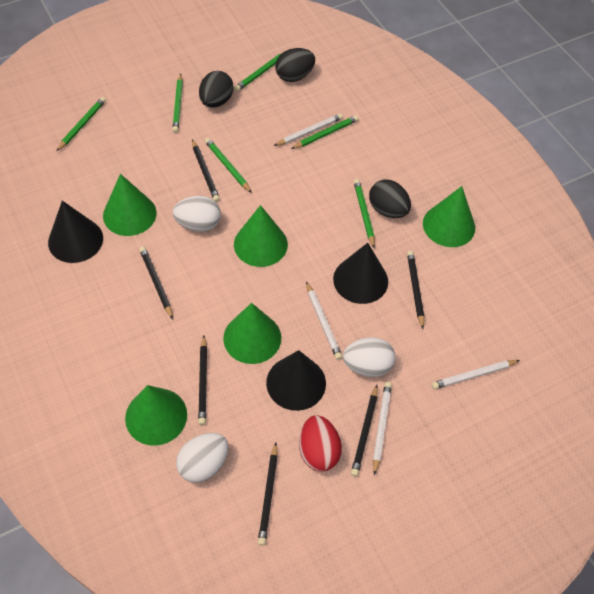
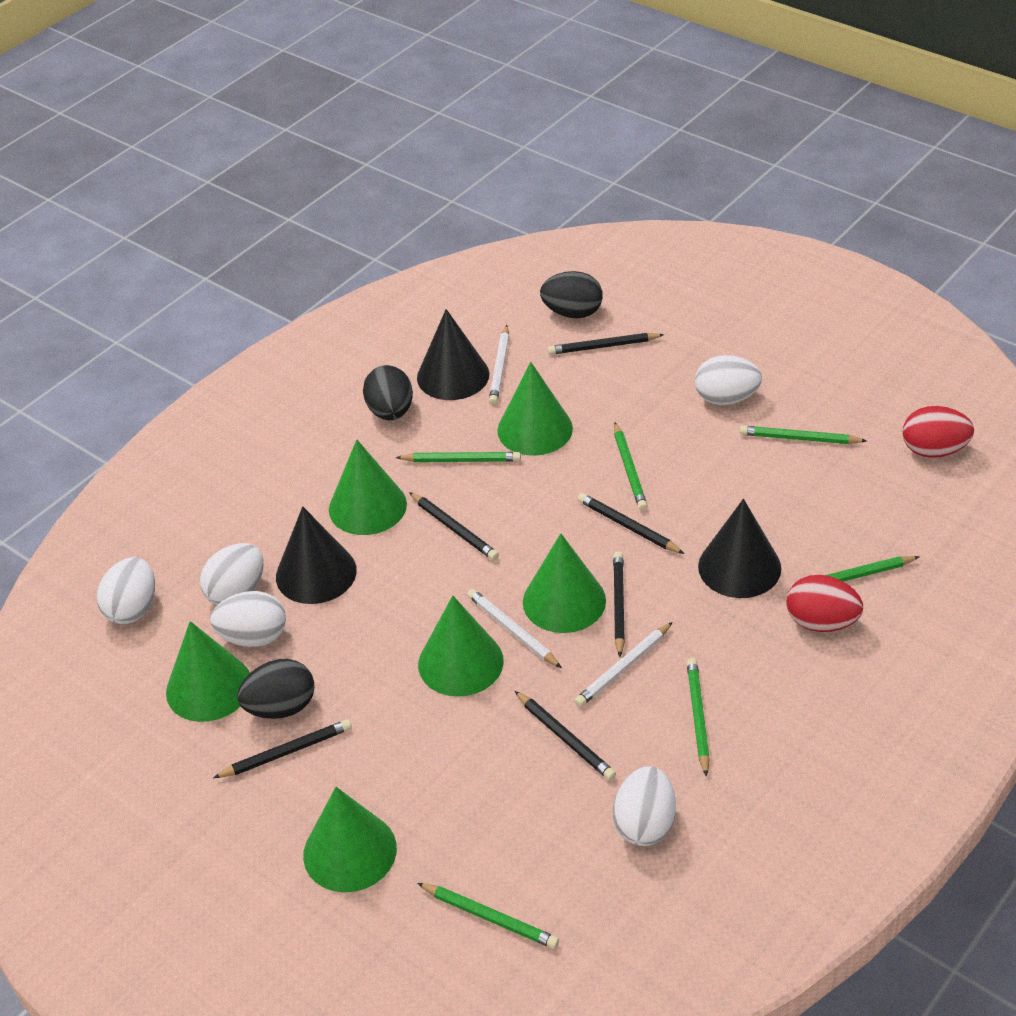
green cone: [103,174,157,236] [125,385,187,446] [223,303,281,364] [234,205,288,267] [423,186,475,247] = 5 -> [166,621,250,722] [303,787,397,892] [329,440,407,535] [418,595,504,697] [497,362,573,456] [523,533,606,633] = 6
red egg: [299,415,342,472] = 1 -> [786,575,863,632] [902,406,974,458] = 2
white egg: [173,196,221,232] [176,433,229,483] [343,337,396,377] = 3 -> [97,557,155,624] [200,543,263,605] [210,591,286,647] [613,766,676,846] [695,355,762,405] = 5
white pencil: [274,113,343,146] [306,281,342,360] [373,382,392,476] [431,360,520,389] = 4 -> [467,589,562,668] [489,325,509,405] [574,622,673,707] = 3

